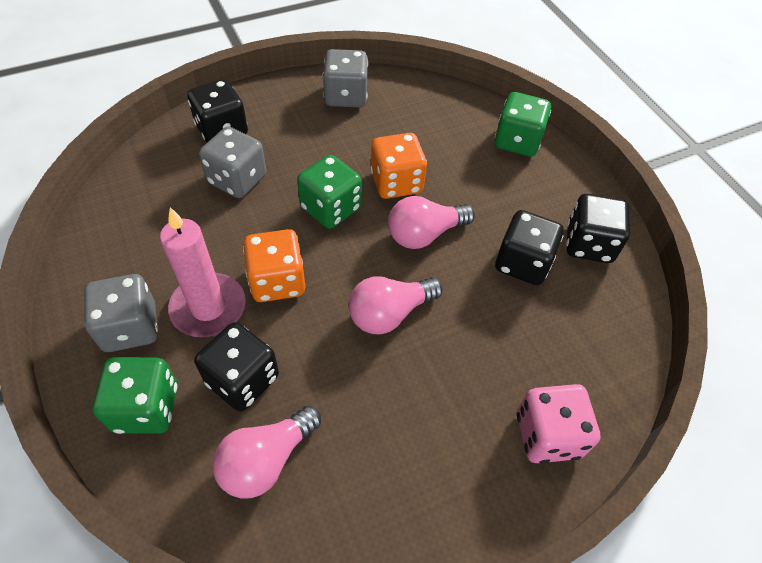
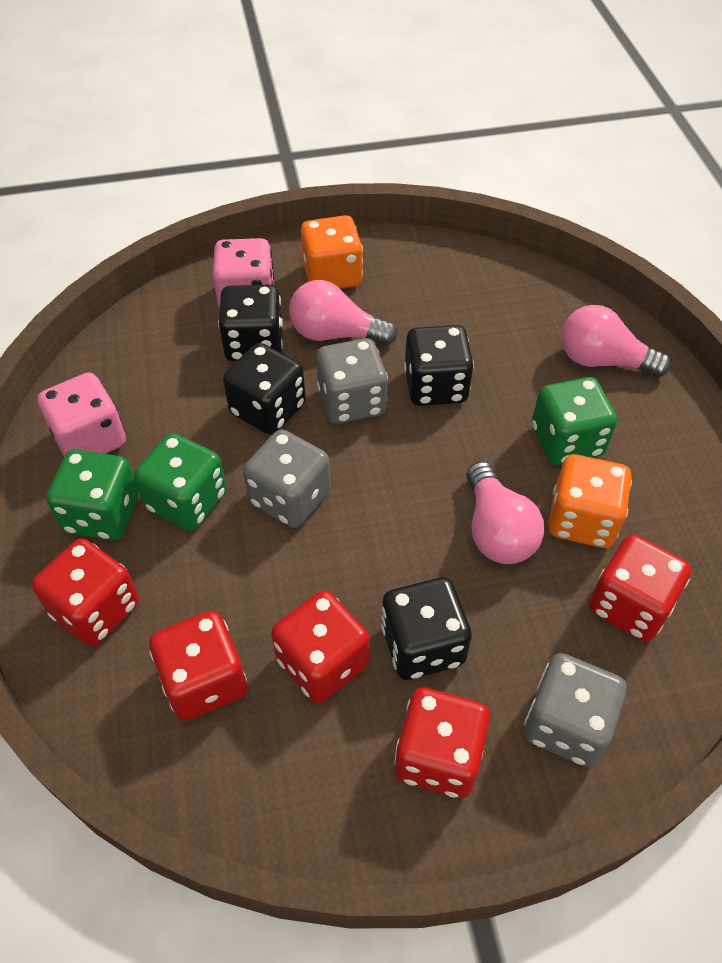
pink candle: [160,207,246,337] = 1 -> none = 0
pink dice: [517,384,601,464] = 1 -> [37,373,126,456] [213,238,274,308] = 2
red dice: none = 0 -> [32,538,139,646] [149,611,247,721] [271,590,370,703] [394,688,490,798] [589,534,691,642] = 5

